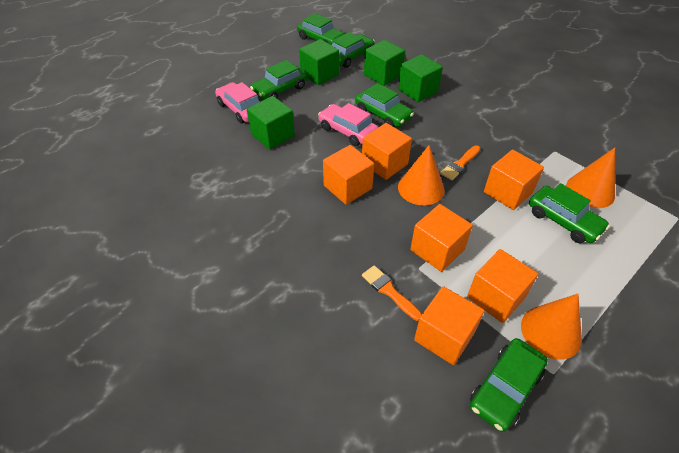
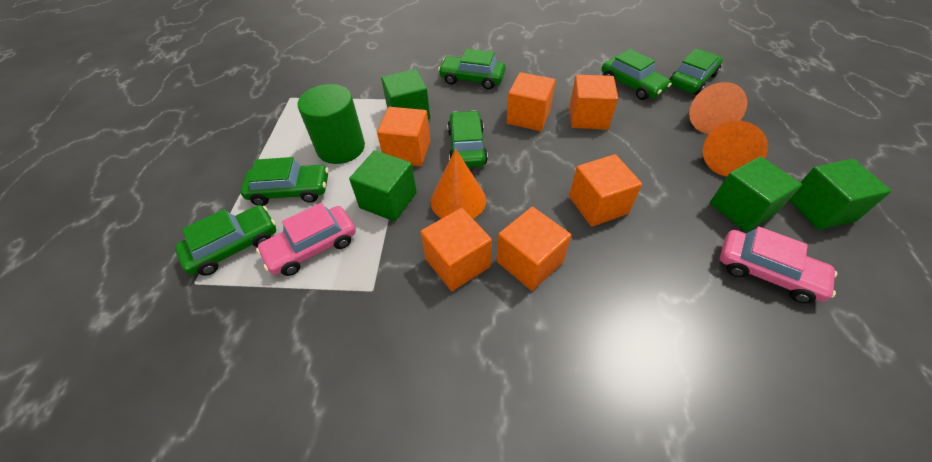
green cylinder: none = 0 -> [298,84,365,164] = 1
orange brush: [362,265,422,321] [440,145,480,180] = 2 -> none = 0

